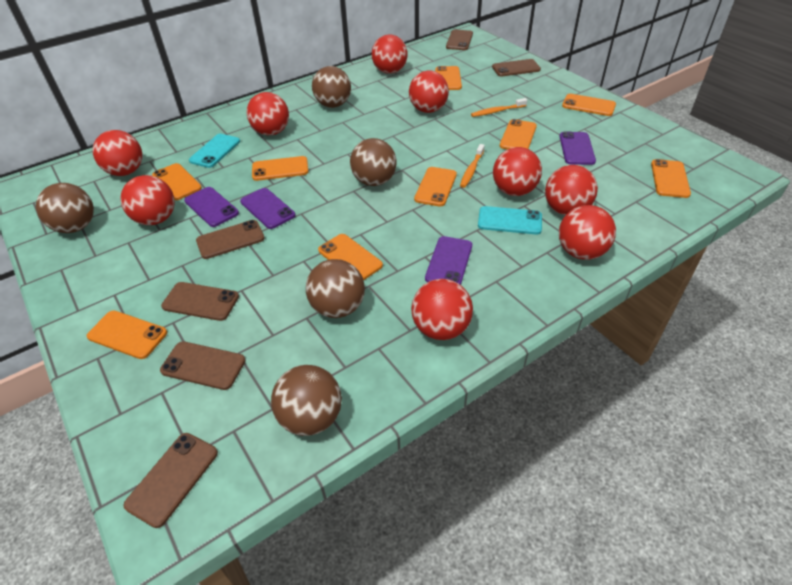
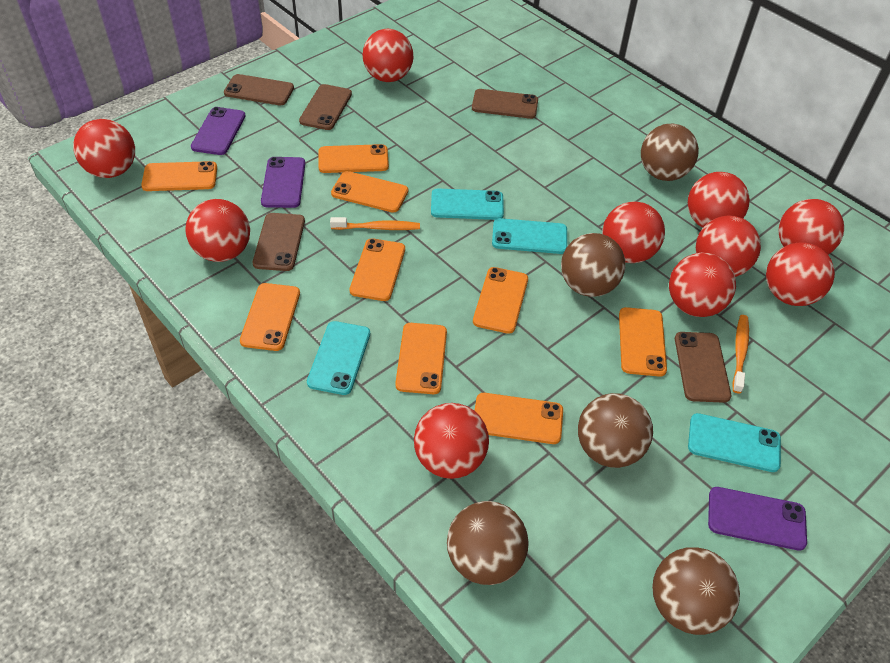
brown phone: [123,433,218,528] [160,341,246,390] [161,282,239,321] [196,220,265,259] [446,30,473,50] [492,59,541,76] = 6 -> [224,74,294,105] [253,213,305,271] [299,84,352,130] [472,89,538,119] [675,332,731,403] = 5
purple phone: [184,187,239,227] [240,188,296,229] [425,236,472,285] [559,131,596,165] = 4 -> [191,107,246,155] [261,157,305,208] [708,487,807,551] = 3
red ball: [93,130,142,176] [121,175,175,225] [247,92,289,135] [372,34,407,74] [409,70,449,113] [411,279,473,340] [493,147,542,196] [545,165,598,215] [559,205,616,260] = 9 -> [73,119,135,178] [186,199,250,262] [363,29,413,82] [414,403,489,479] [602,201,665,263] [669,253,736,317] [688,172,750,228] [696,215,761,277] [766,242,835,306] [778,199,844,255] = 10
turquoise phone: [189,134,240,168] [478,206,542,235] = 2 -> [307,321,370,395] [431,188,504,220] [492,218,567,254] [688,413,781,472] = 4

